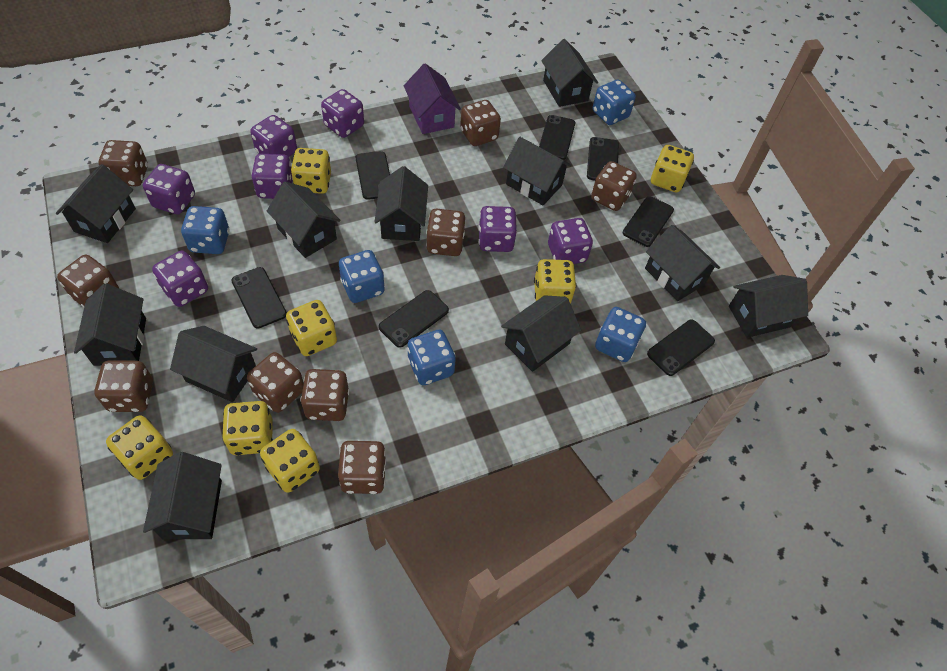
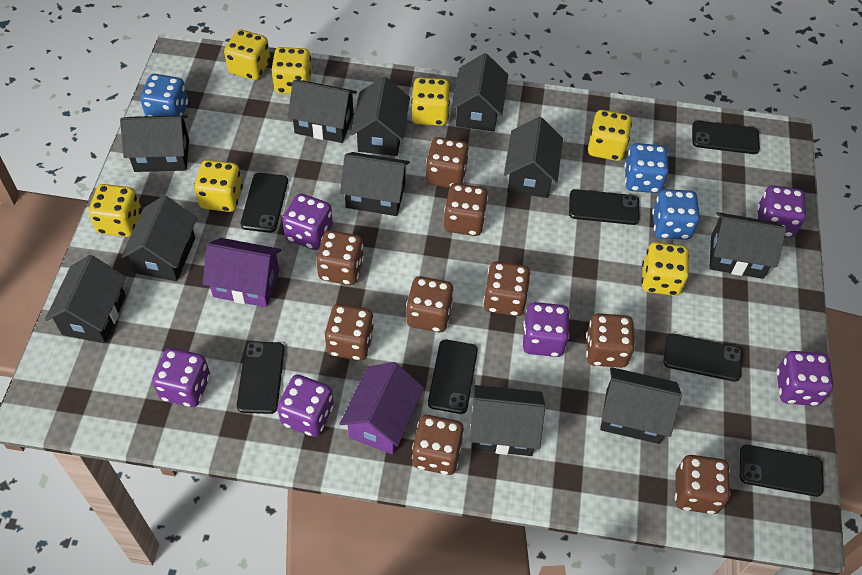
blue dice: [181,206,230,254] [339,250,385,303] [407,330,456,385] [593,79,636,125] [595,307,646,362] = 5 -> [140,74,188,116] [625,143,669,193] [652,189,700,240] = 3
purple dice: [143,164,195,214] [152,251,208,307] [250,115,297,157] [252,154,293,199] [321,89,364,138] [478,206,517,252] [548,218,593,264] = 7 -> [152,348,210,407] [277,374,334,437] [282,193,333,250] [523,302,570,357] [757,185,806,238] [777,351,833,406] = 6
purple house: [404,63,461,134] = 1 -> [203,238,281,307] [340,362,424,454] = 2

